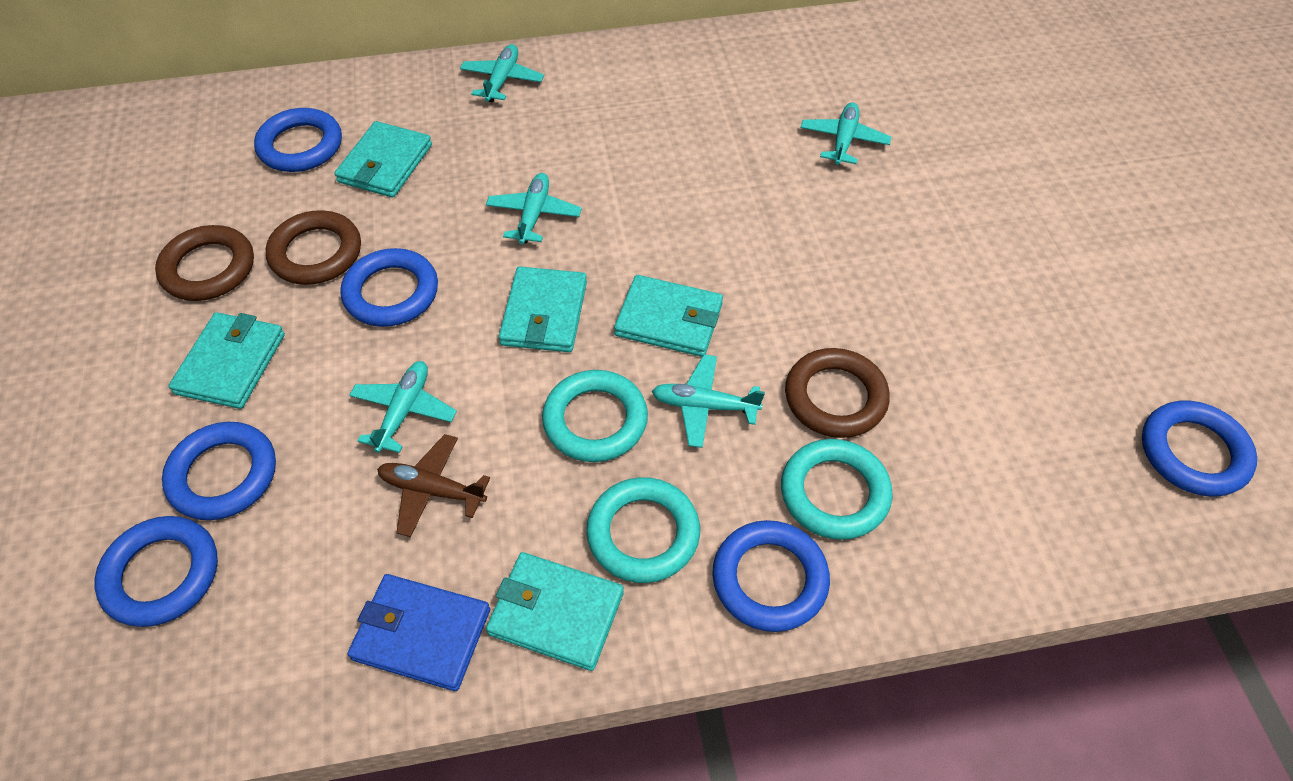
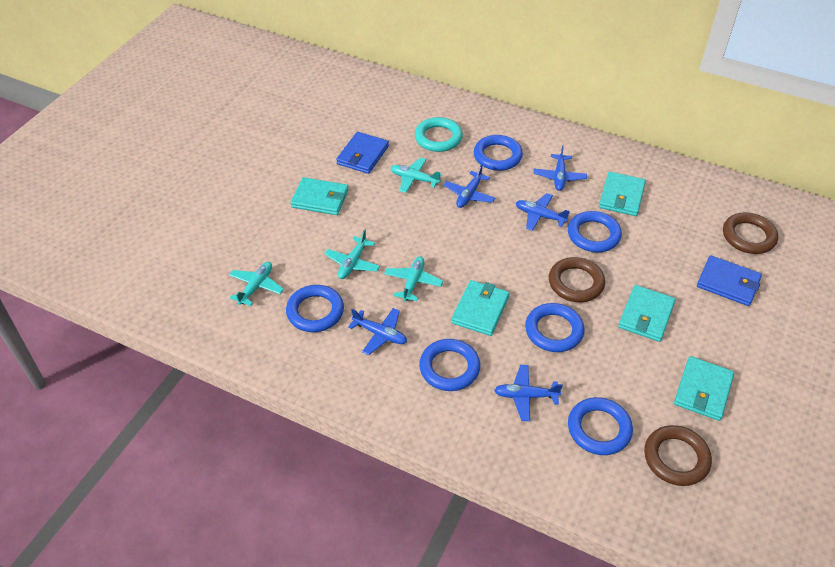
blue plane: none = 0 -> [348,308,407,355] [444,164,495,208] [494,365,563,421] [516,193,570,231] [533,145,587,191] = 5
blue wallet: [348,574,490,691] = 1 -> [336,132,389,174] [697,255,762,306] = 2
brown plane: [377,434,490,537] = 1 -> none = 0
turquoise plane: [349,361,457,453] [460,44,544,103] [486,173,582,244] [652,355,765,448] [800,102,891,165] = 5 -> [229,262,284,306] [325,229,380,279] [384,256,443,301] [391,157,442,193] = 4
turquoise ring: [542,370,648,462] [586,477,700,583] [781,439,893,540] = 3 -> [415,117,463,152] = 1

